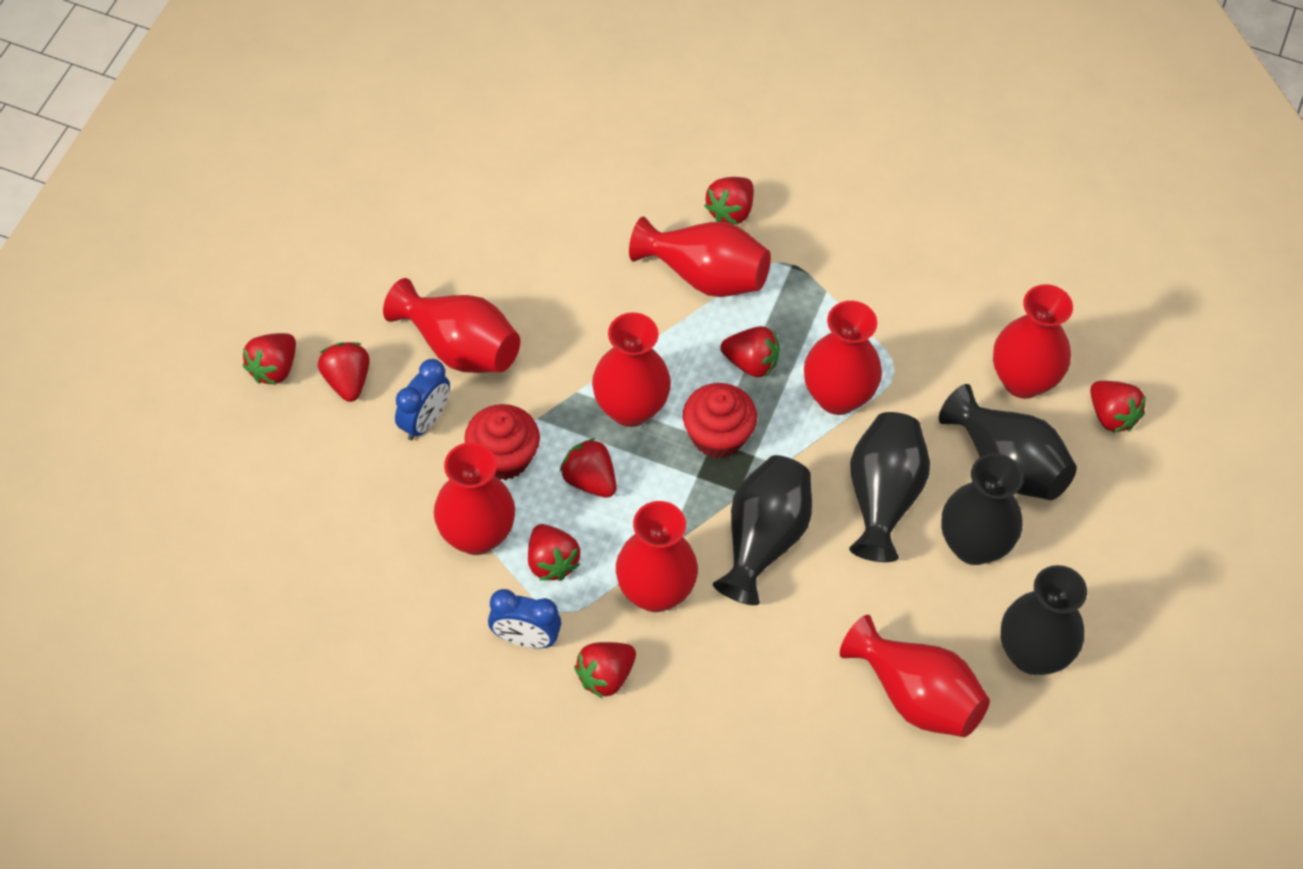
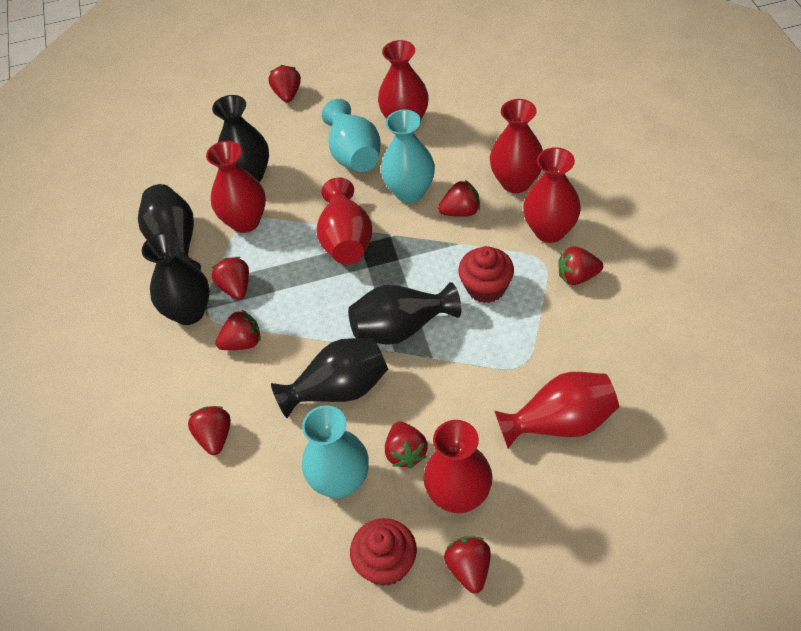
blue clock: [395,359,450,440] [488,589,561,648] = 2 -> none = 0
red vase: [383,278,520,373] [434,442,515,555] [592,312,671,427] [616,501,698,612] [629,217,771,297] [804,301,882,415] [840,615,990,737] [993,284,1073,399] = 8 -> [206,141,266,233] [316,177,372,265] [378,40,429,119] [424,420,493,513] [490,99,543,193] [495,372,619,448] [523,147,581,243] = 7
turquoise vase: none = 0 -> [302,405,369,498] [322,99,381,172] [381,110,435,203] = 3

